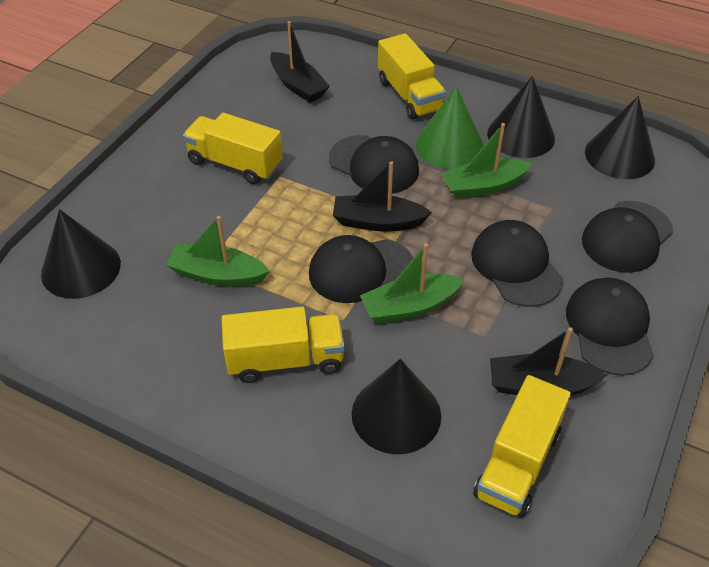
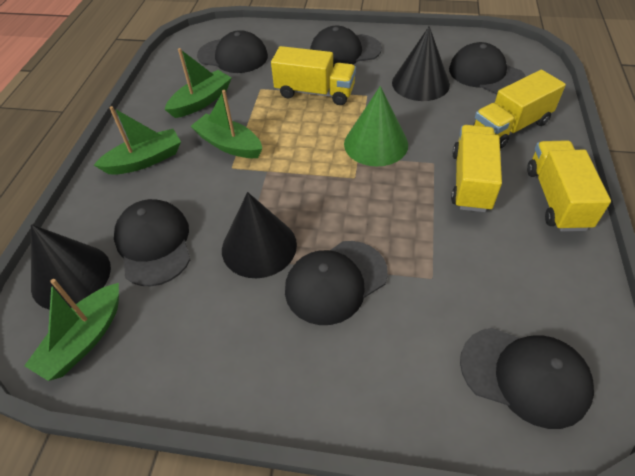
black boat: [270,21,330,103] [333,161,432,231] [490,327,607,395] = 3 -> none = 0
black cap: [309,235,413,303] [329,135,419,194] [471,220,564,307] [566,277,654,376] [582,201,673,273] = 5 -> [114,199,190,286] [197,30,268,73] [285,241,388,325] [310,25,382,68] [449,42,526,95] [460,328,594,429] = 6
black cone: [41,209,121,299] [352,359,441,454] [487,76,555,158] [585,96,655,179] = 4 -> [31,224,111,310] [222,192,297,278] [392,26,450,101] = 3
green boat: [166,216,270,287] [360,243,464,323] [441,123,532,199] = 3 -> [24,279,119,381] [94,106,181,175] [165,48,232,118] [191,90,262,158] = 4

